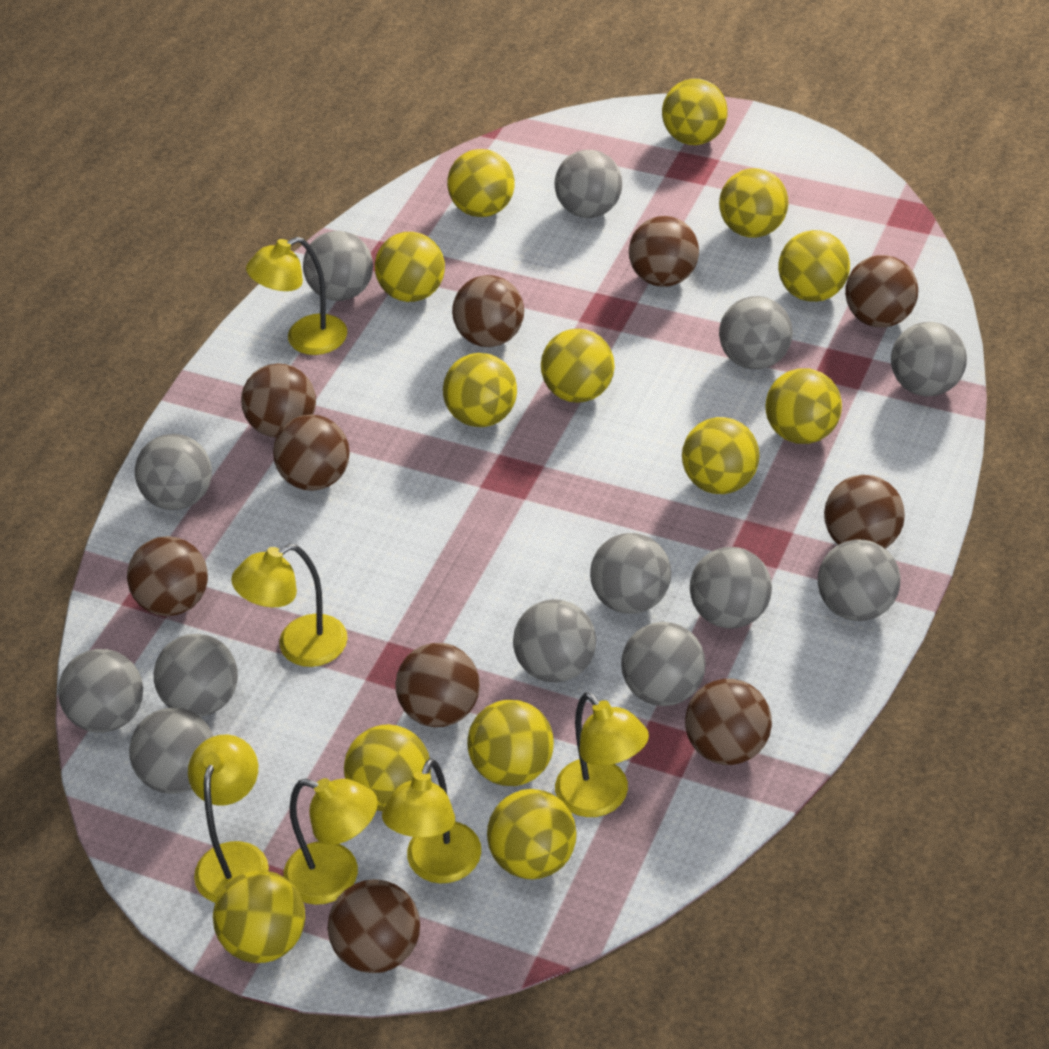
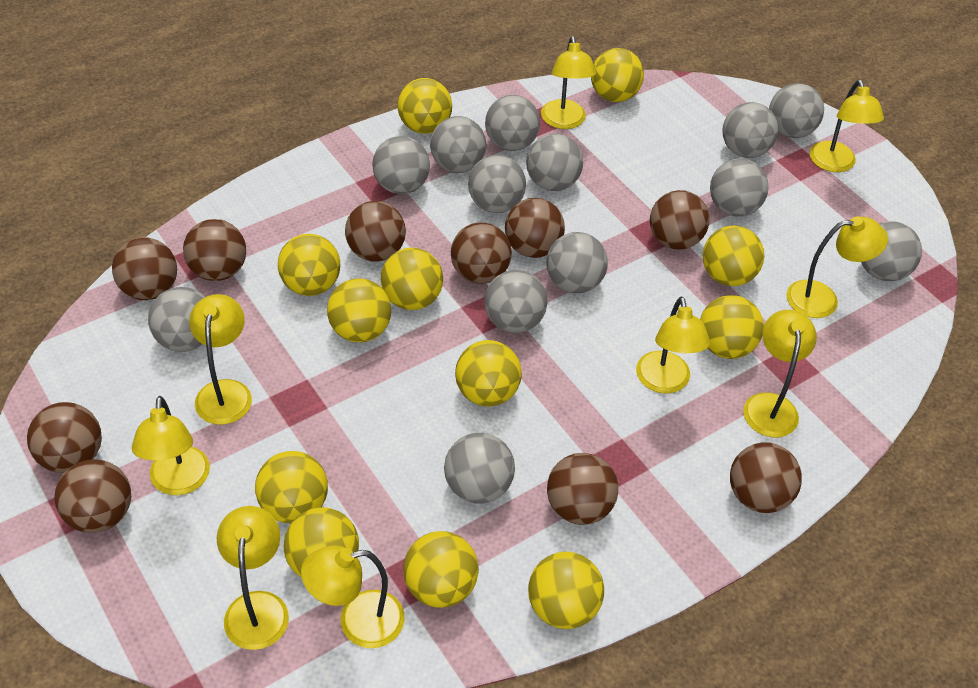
yellow ball: [213,870,305,963] [344,724,431,811] [375,232,445,302] [443,353,517,427] [447,149,515,217] [467,700,554,786] [487,789,577,880] [541,329,615,403] [662,79,728,145] [682,417,760,494] [719,168,788,238] [766,368,842,444] [778,230,850,302] = 13 -> [255,451,328,523] [278,234,340,296] [284,507,359,578] [327,278,391,342] [381,248,443,310] [398,78,452,134] [403,531,479,608] [455,340,522,406] [528,552,604,629] [591,48,644,102] [700,295,764,359] [703,225,764,286] = 12
yellow lamp: [188,735,269,903] [231,544,348,667] [246,237,347,355] [283,778,378,905] [382,758,481,884] [555,692,649,817] = 6 -> [132,396,210,495] [189,294,252,425] [217,506,289,650] [301,545,405,648] [541,36,596,129] [636,297,710,394] [743,310,817,437] [786,216,888,318] [810,80,884,172] = 9

